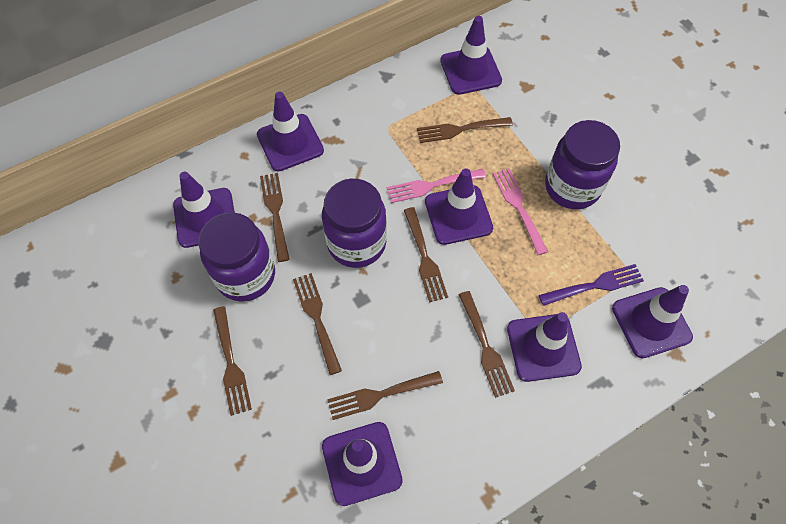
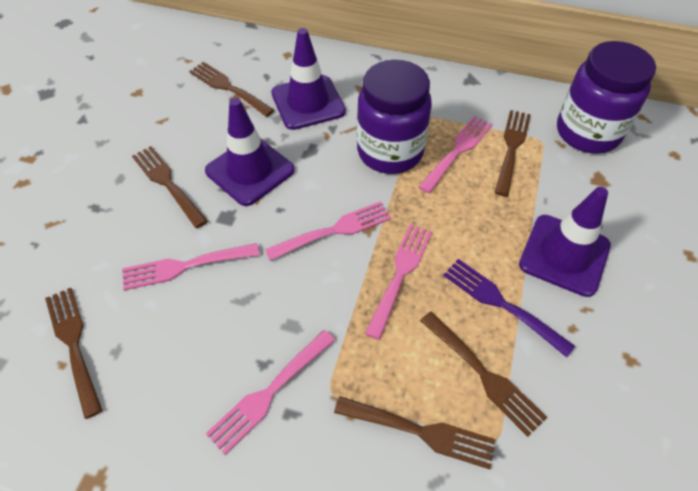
brown fork: [213,306,252,416] [260,173,290,262] [293,273,342,375] [327,371,443,420] [404,207,448,303] [417,117,513,143] [459,291,515,398] = 7 -> [45,288,103,419] [132,146,208,228] [189,62,274,117] [334,396,496,469] [420,311,548,437] [494,110,531,196] = 6
pink fork: [387,169,486,203] [493,168,548,255] = 2 -> [122,243,260,291] [205,330,335,455] [265,201,391,261] [365,224,432,340] [418,116,493,193] = 5
purple jar: [198,212,275,302] [322,179,387,268] [545,120,620,209] = 3 -> [357,60,432,174] [557,41,656,154] = 2
purple traffic cone: [173,172,235,248] [257,92,324,171] [322,422,403,506] [425,169,493,245] [440,16,502,95] [507,312,582,382] [612,285,693,358] = 7 -> [205,98,295,206] [271,28,346,130] [519,187,611,297] = 3

